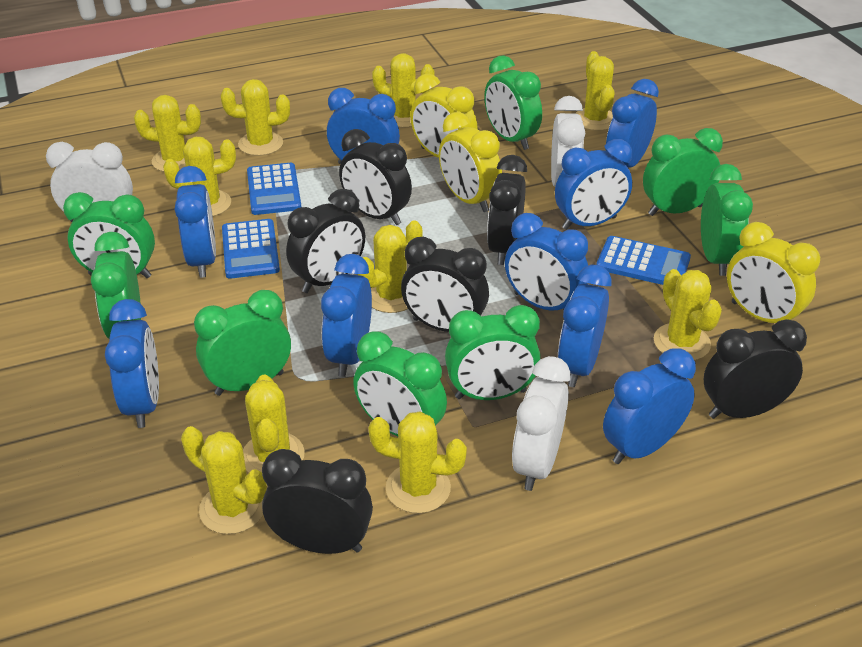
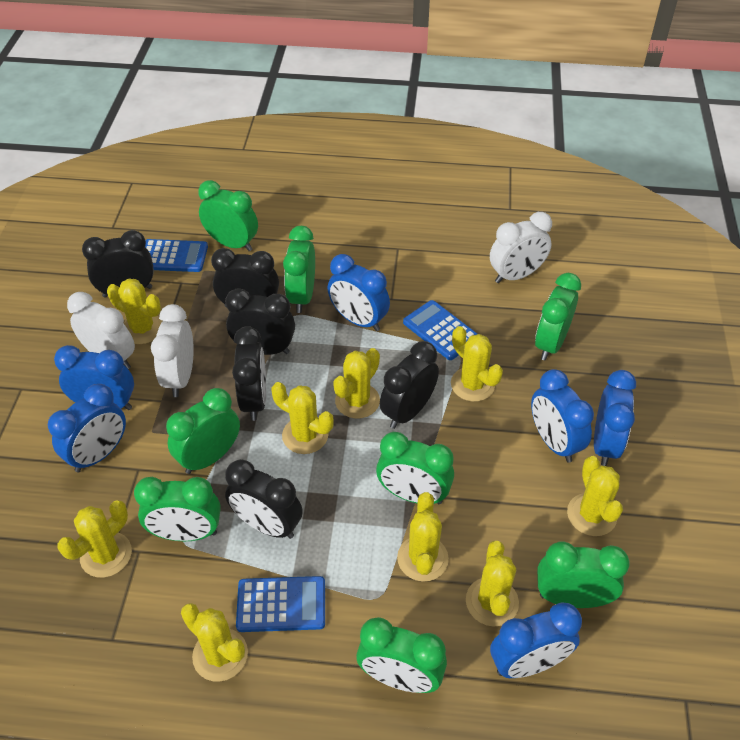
blue clock: [105,299,159,428] [175,166,216,278] [321,254,372,377] [327,88,400,164] [505,213,588,310] [555,139,632,230] [558,265,612,387] [603,348,696,464] [606,79,659,168] = 9 -> [48,384,126,472] [54,345,134,410] [328,254,390,331] [490,602,582,678] [531,369,594,463] [594,370,636,466] = 6
yellow cactus: [134,95,201,172] [163,137,236,216] [181,426,267,534] [221,79,290,156] [243,374,305,472] [358,220,422,313] [369,411,467,513] [372,53,435,128] [575,51,615,131] [654,269,722,360] = 10 -> [57,500,132,578] [107,279,162,344] [181,603,248,682] [271,382,334,454] [333,348,380,419] [397,492,449,582] [451,326,503,402] [466,541,519,626] [567,456,623,536] = 9
yellow clock: [410,74,478,158] [439,112,502,212] [727,222,820,323] = 3 -> none = 0

